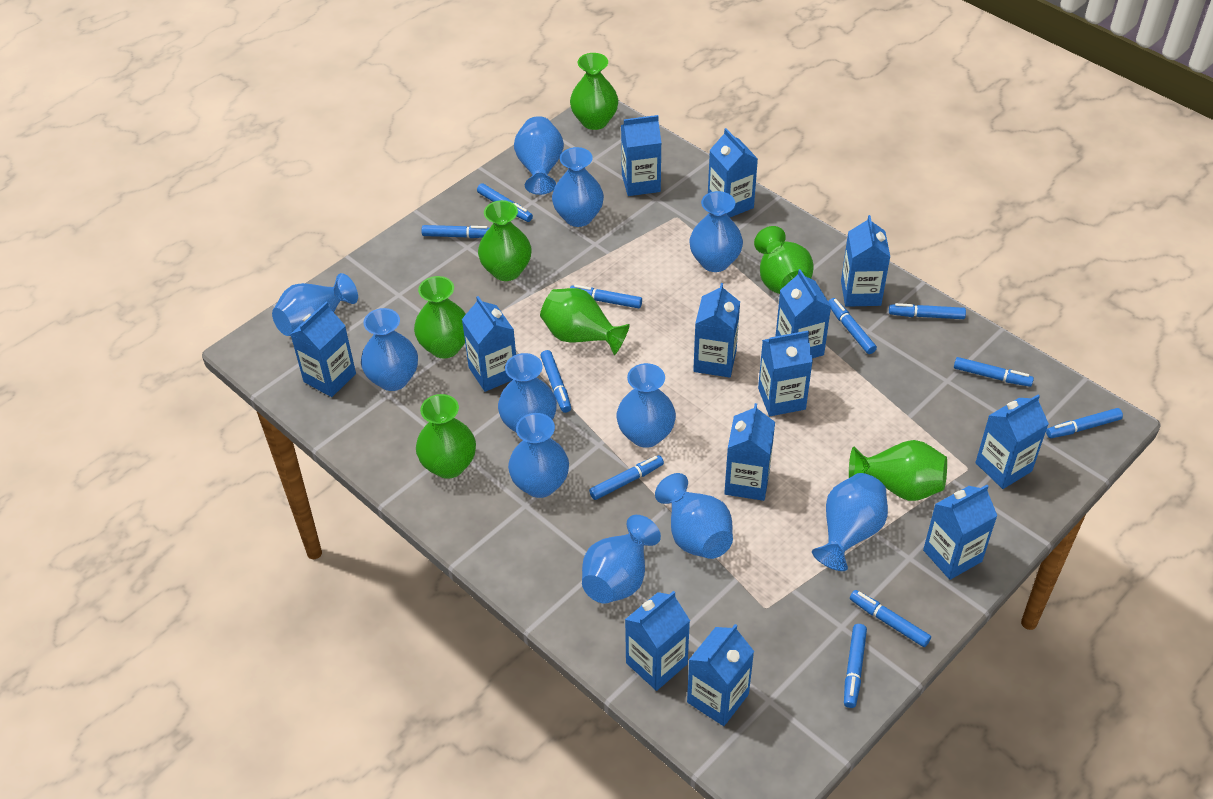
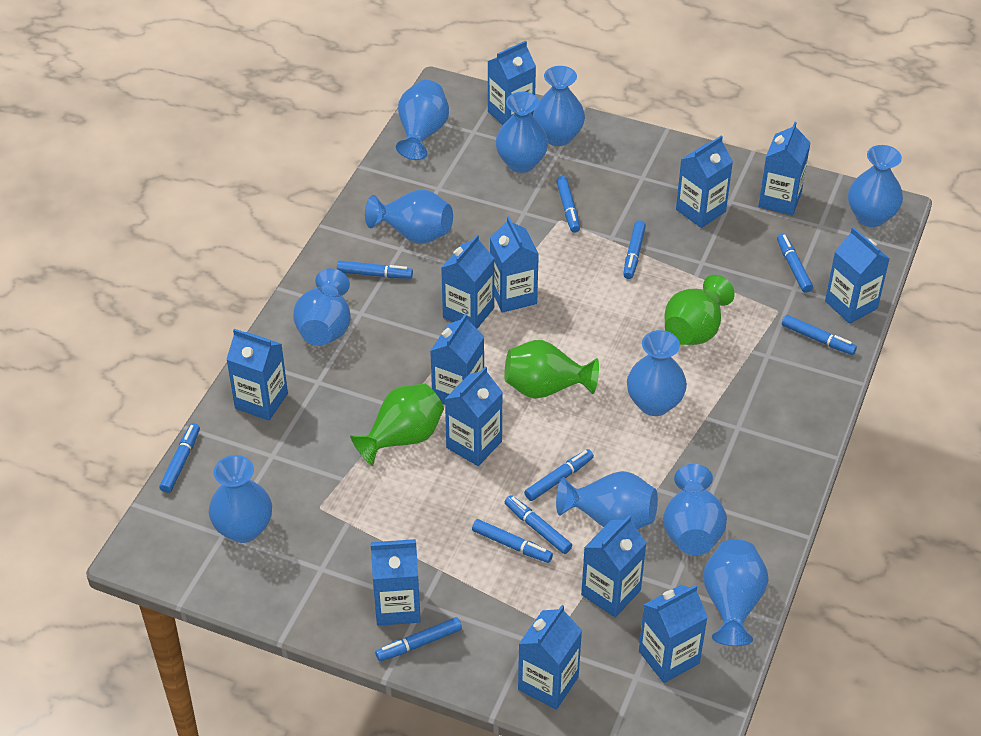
blue marker: [421,225,489,238] [477,183,533,222] [540,350,571,413] [570,285,642,308] [589,455,664,500] [828,298,877,354] [844,624,867,708] [850,590,931,647] [889,303,966,319] [954,357,1034,387] [1046,408,1123,438] = 11 -> [159,423,200,493] [337,261,413,279] [375,617,462,661] [472,519,553,563] [505,495,572,554] [524,449,594,501] [556,176,580,233] [623,221,646,279] [777,234,813,293] [782,315,857,355] = 10
green vase: [414,276,466,358] [416,394,476,479] [478,200,531,281] [540,288,630,355] [570,53,618,130] [754,226,814,294] [849,440,947,501] = 7 -> [350,383,444,466] [504,340,599,399] [665,275,735,345] = 3

